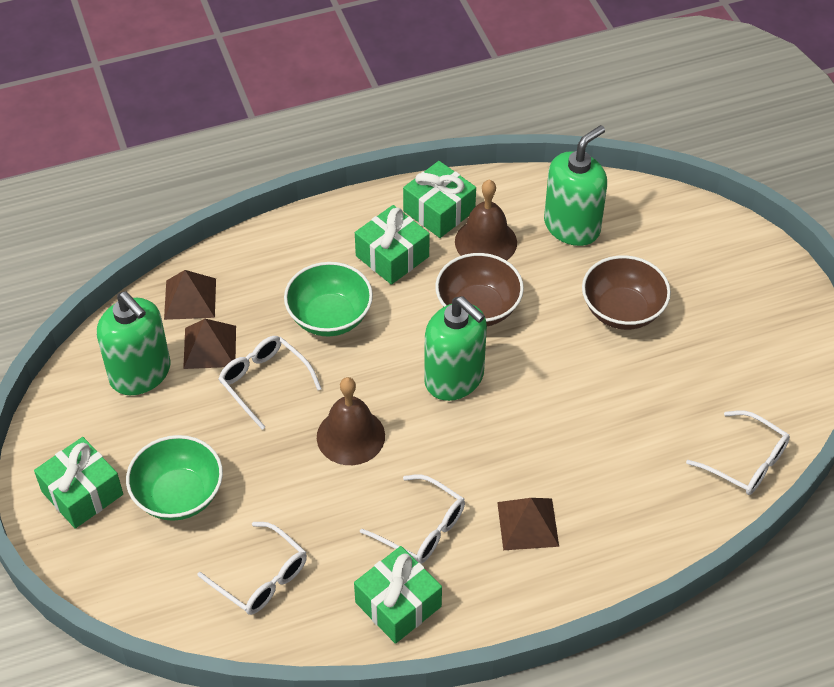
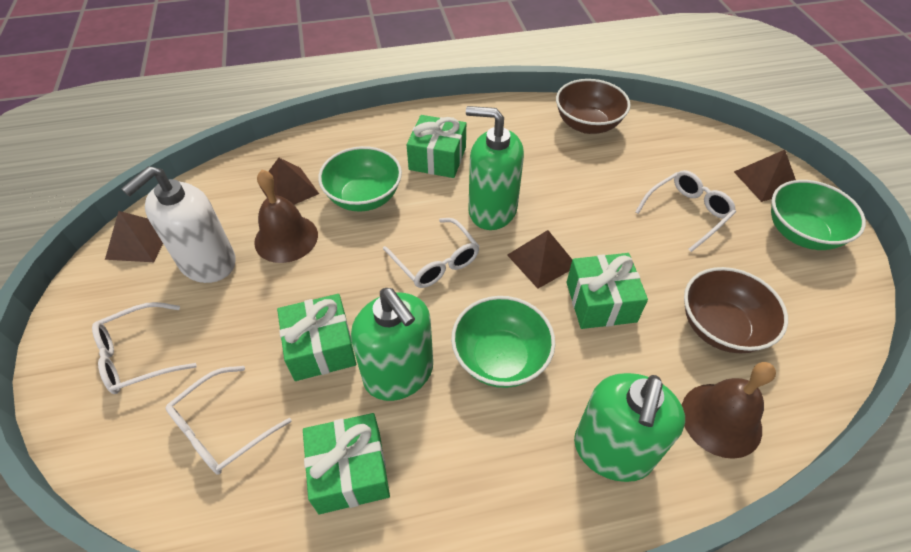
brown pyramid: [164,270,216,320] [183,319,236,369] [497,498,559,550] = 3 -> [105,211,163,262] [259,158,319,205] [507,230,572,288] [734,150,796,202] = 4
green bowl: [126,435,223,521] [284,262,373,337] = 2 -> [318,146,402,211] [451,296,555,388] [771,180,866,250] = 3
white soap dispenser: none = 0 -> [121,166,235,283] = 1

